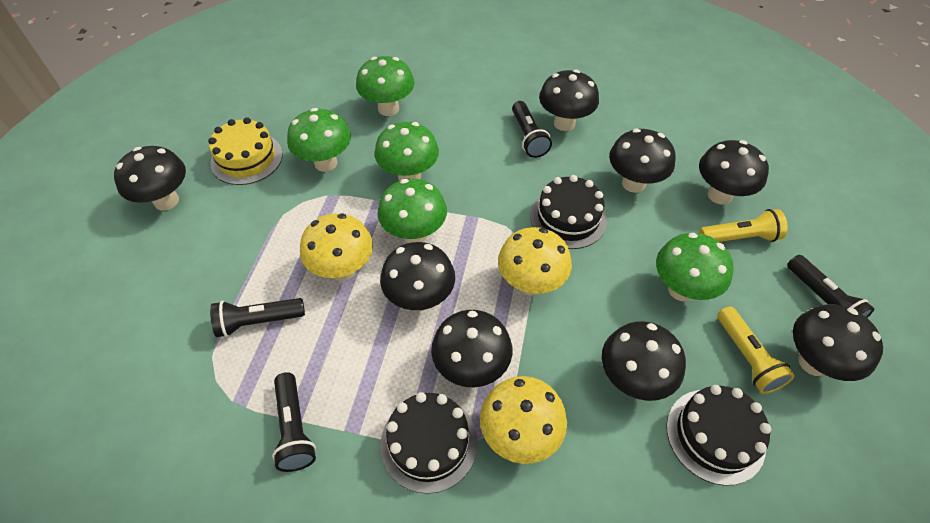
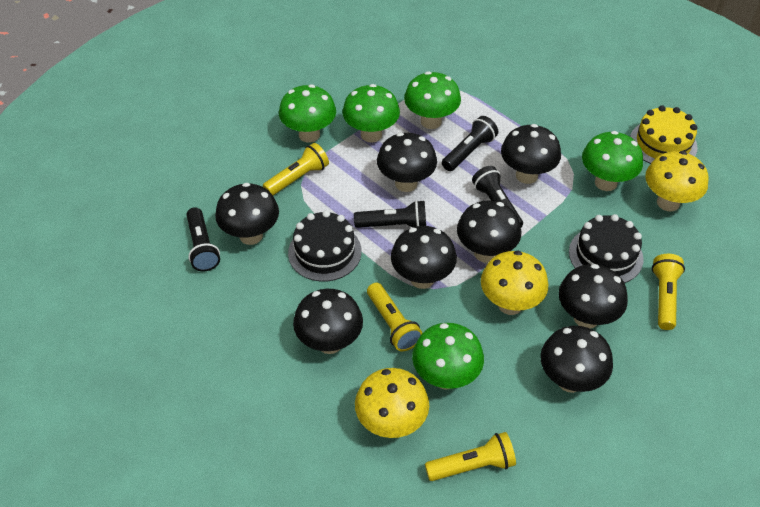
black cake: [380,392,478,494] [530,175,607,249] [666,385,771,486] = 3 -> [288,210,362,282] [569,214,644,283] = 2
yellow flashlight: [699,209,788,242] [717,306,795,394] = 2 -> [263,143,329,195] [367,283,423,351] [425,432,516,481] [652,254,685,330] = 4

